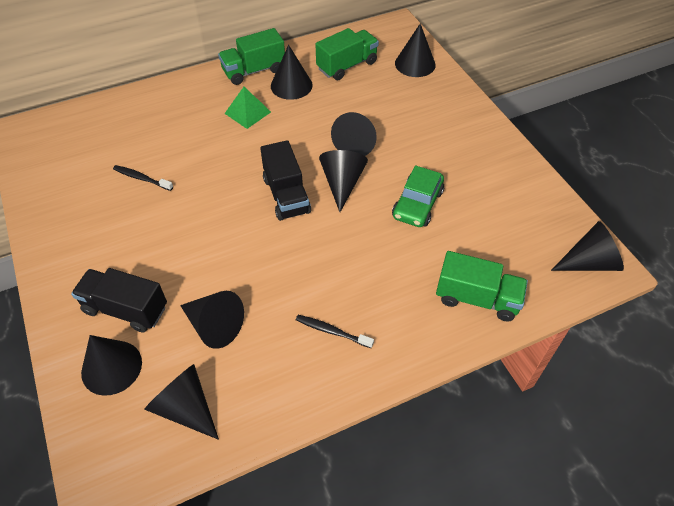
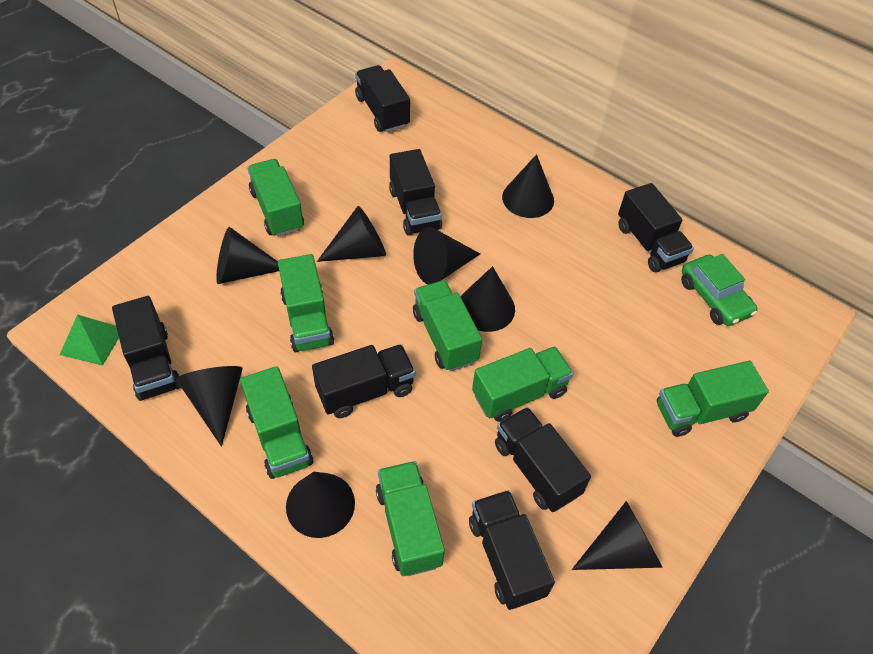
black toothbrush: [113,165,173,191] [296,315,374,348] = 2 -> none = 0
black truck: [71,268,167,333] [260,140,311,221] = 2 -> [112,296,181,401] [312,344,415,418] [355,65,410,132] [389,149,442,236] [469,490,555,610] [495,407,591,512] [618,183,694,272] = 7
green truck: [218,28,285,85] [316,28,379,80] [436,251,528,321] = 3 -> [240,366,313,479] [247,159,304,237] [278,254,334,352] [376,461,445,576] [413,280,482,371] [472,346,573,422] [657,361,769,437] = 7

